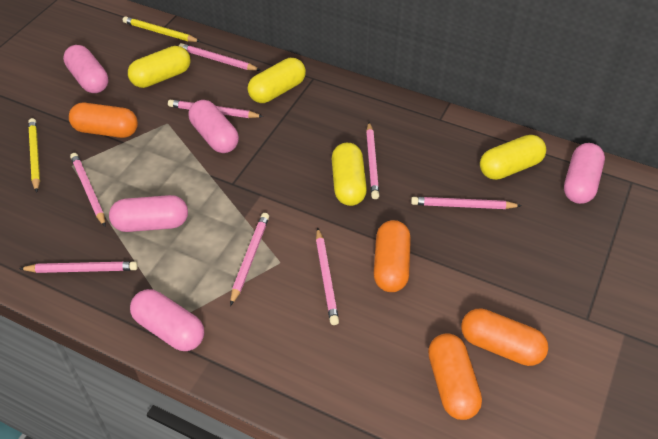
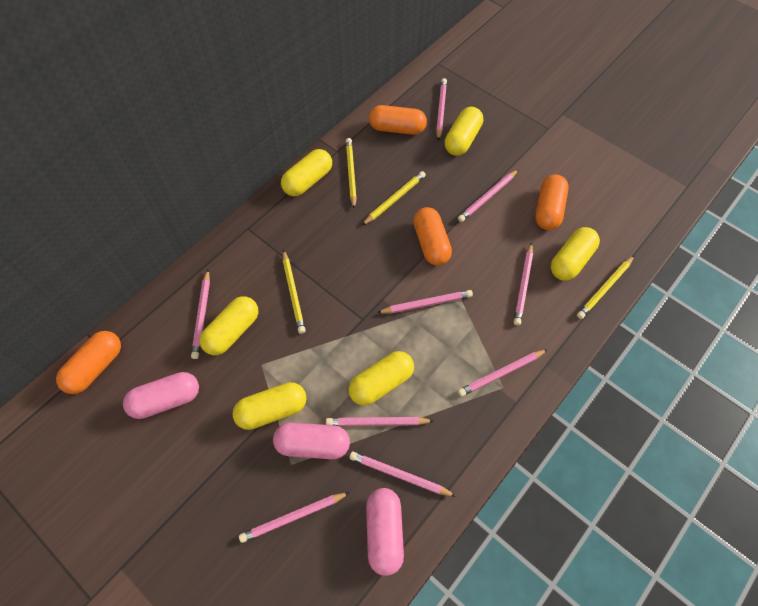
pink capsule: [63,45,108,93] [109,195,188,232] [130,289,204,351] [189,100,239,153] [564,143,605,204] = 5 -> [123,372,199,419] [273,422,350,459] [366,488,404,576] = 3
pink pencil: [19,261,138,273] [70,153,105,227] [168,100,264,118] [179,43,261,71] [230,213,269,306] [316,228,339,325] [366,122,379,199] [411,197,522,209] = 8 -> [191,270,210,359] [239,492,350,543] [326,417,434,426] [349,452,456,497] [377,290,473,313] [436,78,447,141] [458,169,519,222] [458,349,548,397] [514,242,533,325] = 9
yellow capsule: [128,46,190,88] [248,58,306,103] [332,143,367,206] [480,135,546,180] = 4 -> [200,296,258,355] [232,382,307,430] [281,149,332,196] [348,351,414,406] [445,107,483,156] [551,227,600,281] = 6
yellow pencil: [28,118,40,193] [123,16,201,42] = 2 -> [283,249,306,334] [346,138,357,209] [362,171,426,225] [577,255,635,319] = 4

